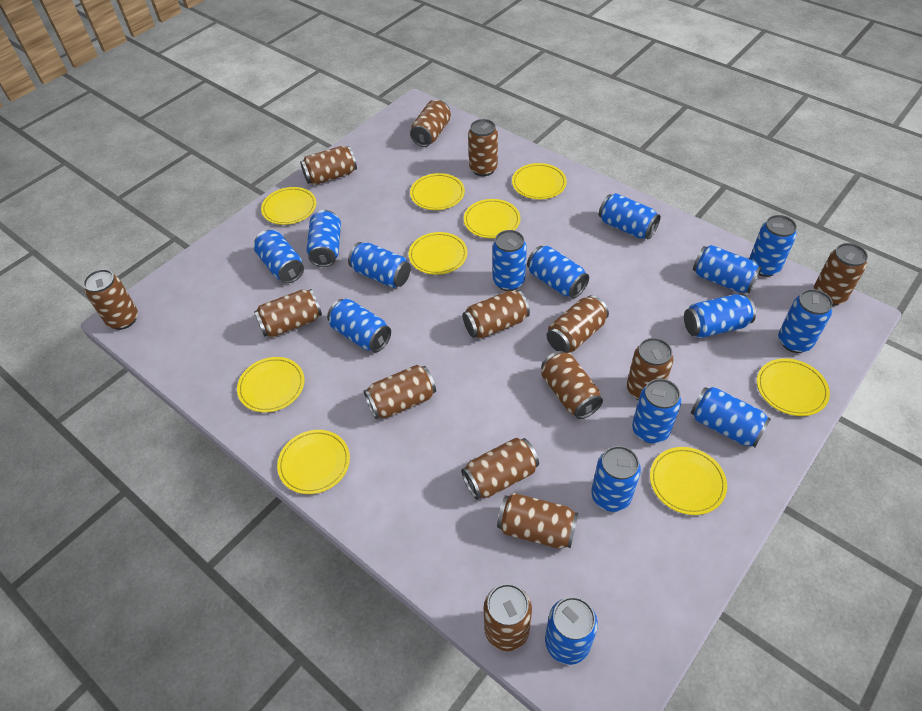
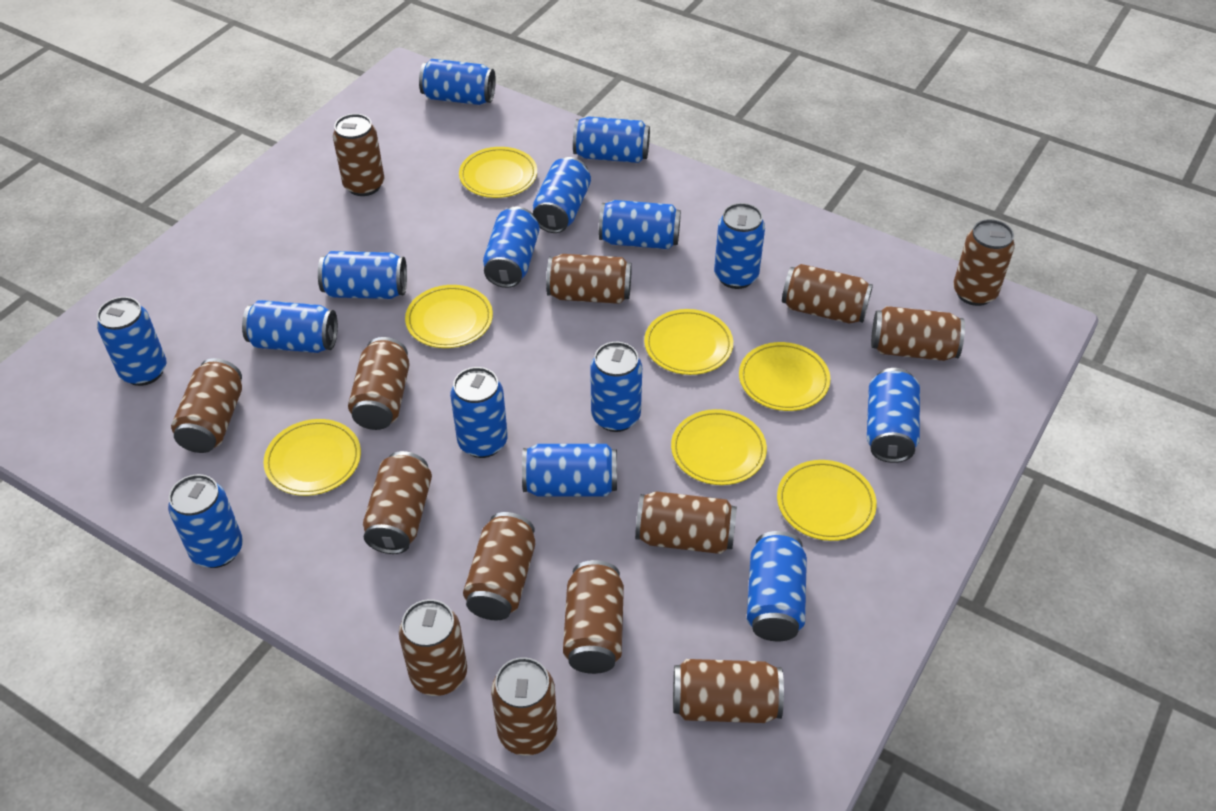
yellow plate: [237,357,304,412] [261,187,316,225] [277,430,350,494] [409,232,467,275] [410,173,465,210] [464,199,521,238] [512,163,567,199] [650,447,727,515] [757,358,830,416] = 9 -> [263,419,361,496] [405,285,493,348] [459,147,537,198] [644,309,733,375] [671,409,767,485] [739,342,830,411] [777,460,877,541] = 7

